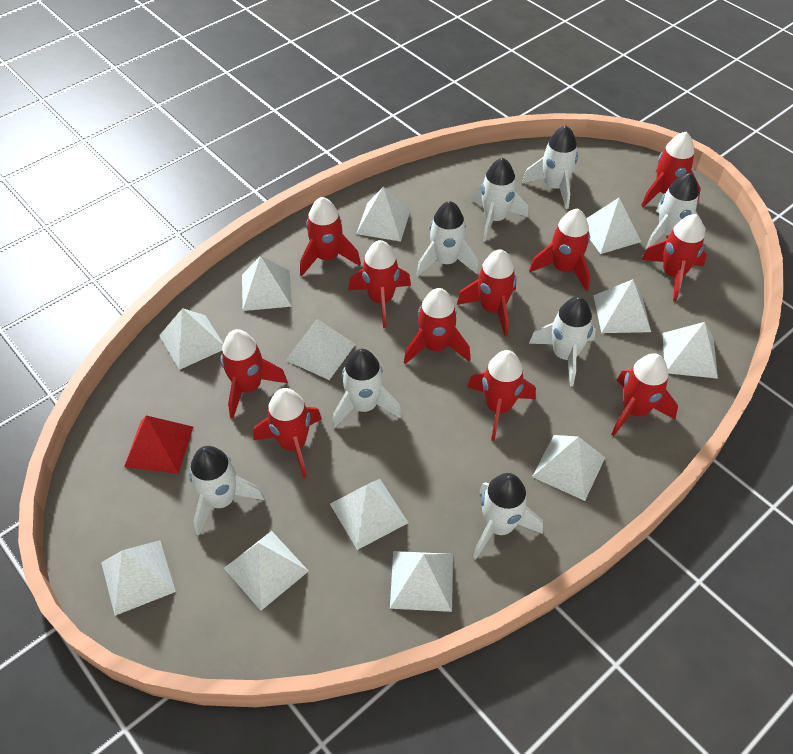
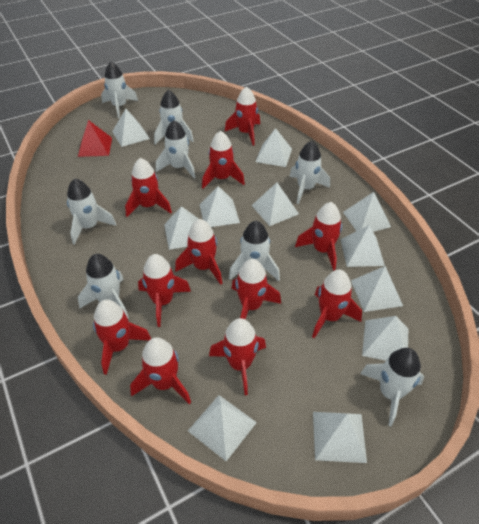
white pyramid: [101,540,176,616] [159,308,223,370] [224,531,309,611] [242,256,292,311] [286,319,356,380] [330,479,408,550] [356,187,411,241] [390,551,453,612] [532,435,605,501] [586,198,641,254] [593,279,651,333] [662,322,718,379] = 12 -> [112,109,150,147] [164,206,199,250] [188,395,257,461] [200,186,240,227] [251,183,299,226] [255,128,292,167] [313,412,367,463] [340,225,385,267] [343,192,391,232] [351,266,403,312] [362,316,408,361] = 11

